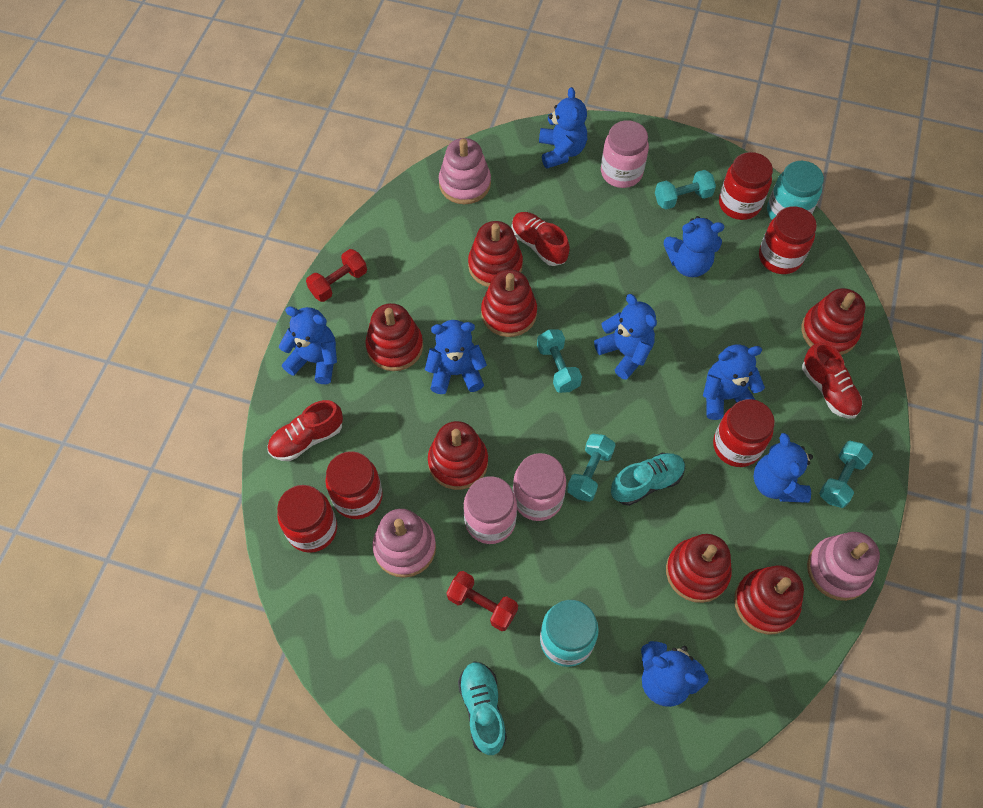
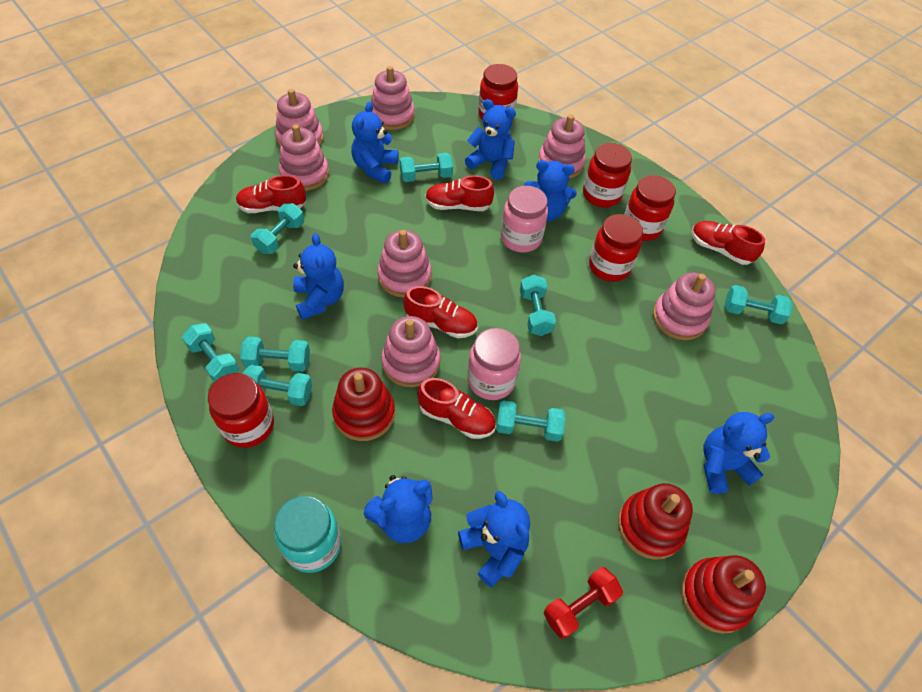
blue teddy bear: [279,306,337,384] [425,320,487,394] [539,87,587,168] [594,294,657,380] [641,641,709,707] [664,216,724,277] [703,345,765,420] [753,433,813,503] = 8 -> [293,233,344,320] [351,102,398,184] [364,475,433,543] [458,491,530,587] [465,99,516,180] [524,160,577,221] [703,412,774,494] = 7
pink jar: [464,476,517,544] [513,453,566,521] [601,120,649,188] = 3 -> [468,328,521,400] [501,186,548,253] = 2
pink stacking toy: [372,509,436,578] [439,138,491,204] [807,532,880,601] = 3 -> [275,89,324,148] [279,124,329,191] [371,66,415,130] [377,230,432,298] [381,316,440,387] [538,115,586,179] [653,272,716,340] = 7
red dumbbell: [306,249,367,302] [446,571,518,631] = 2 -> [543,567,623,639] = 1
red shoe: [267,400,343,461] [511,212,570,266] [802,342,862,419] = 3 -> [236,175,306,213] [403,286,477,338] [417,378,496,439] [425,175,494,211] [691,221,765,265] = 5
red stacking toy: [365,303,423,371] [428,421,488,490] [468,221,523,287] [481,269,537,337] [666,534,732,603] [734,566,804,634] [801,288,866,355] = 7 -> [332,368,395,441] [618,483,693,560] [681,555,766,634] = 3
turquoise dumbbell: [537,330,582,393] [567,434,616,502] [655,170,716,210] [819,441,873,508] = 4 -> [182,323,239,382] [240,337,310,372] [242,365,312,406] [251,203,304,254] [400,153,453,182] [496,400,566,442] [520,275,556,336] [725,285,793,324] = 8
turquoise jar: [540,600,599,667] [767,161,824,220] = 2 -> [274,496,341,573] = 1
turquoise shoe: [458,661,507,755] [611,453,685,506] = 2 -> none = 0

